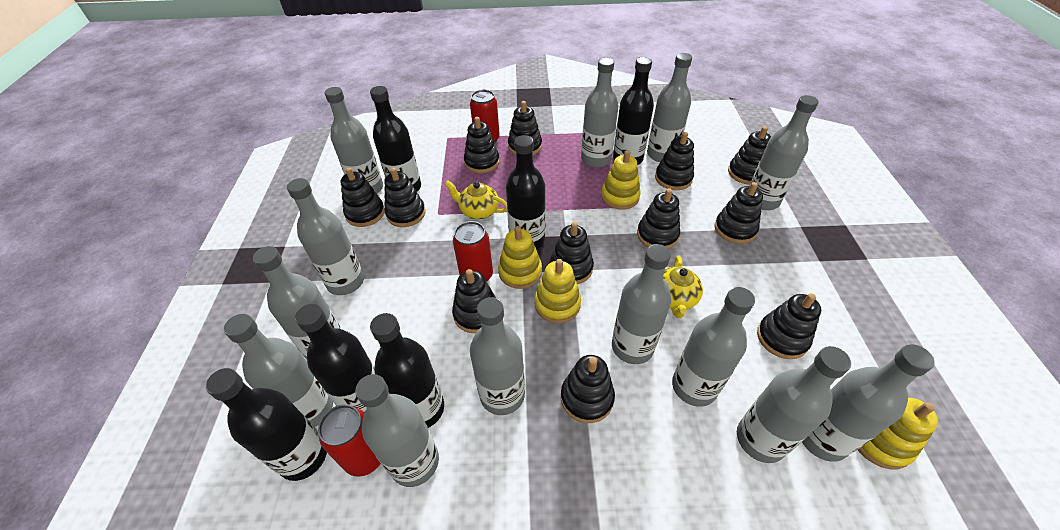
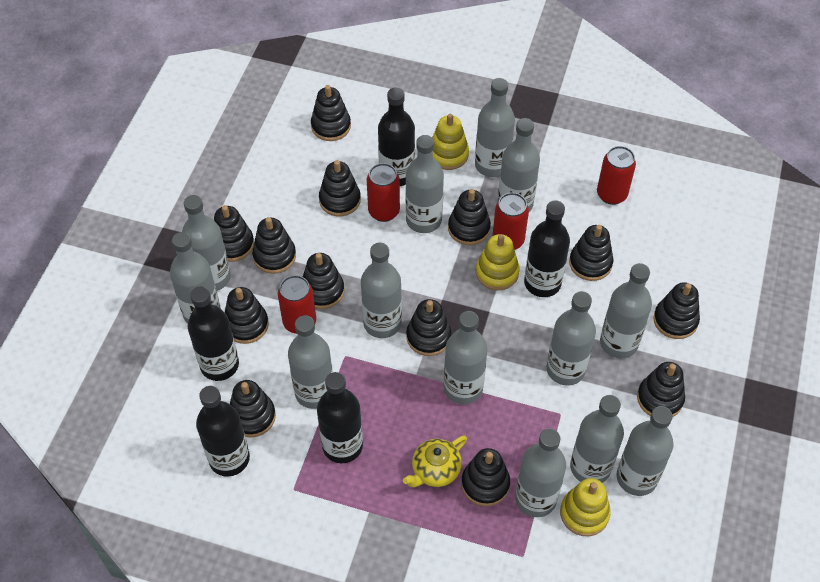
black bottle: [206,368,327,481] [295,304,375,413] [370,86,421,191] [370,313,444,428] [506,135,546,249] [613,57,654,165] = 6 -> [188,286,239,381] [196,386,250,477] [317,372,363,463] [378,87,415,186] [524,200,570,297] = 5
black stacking toy: [341,168,385,227] [384,168,425,227] [452,269,496,333] [464,117,500,173] [508,101,542,155] [550,222,594,284] [561,355,615,423] [637,188,680,249] [655,132,694,190] [714,182,763,244] [728,126,771,185] [757,293,821,359] = 12 -> [214,205,254,262] [225,287,269,344] [230,380,276,438] [252,217,296,274] [303,253,345,309] [311,85,351,141] [319,160,361,216] [406,299,452,356] [448,189,491,245] [461,448,510,506] [569,225,613,281] [637,362,685,417] [653,282,700,339] = 13
red can: [318,404,381,477] [453,221,493,281] [470,90,500,143] = 3 -> [278,275,316,334] [367,163,400,222] [493,192,529,250] [597,146,636,205] = 4
yellow stacking toy: [498,226,542,289] [535,259,581,323] [601,150,641,210] [858,398,938,470] = 4 -> [432,114,469,170] [476,234,520,290] [560,478,611,536] = 3
yellow teapot: [445,180,507,219] [663,255,703,318] = 2 -> [403,435,467,488] = 1

